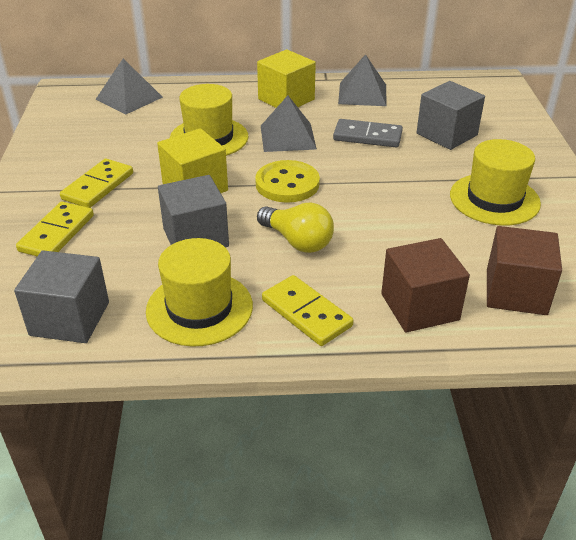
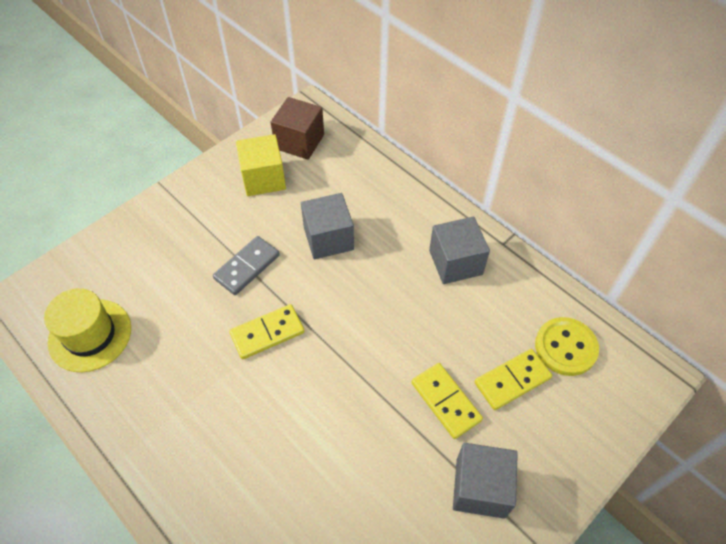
brown cube: [381,238,470,333] [487,226,562,315] = 2 -> [271,97,324,160] = 1
grey pyramid: [95,59,163,114] [261,96,317,152] [338,54,387,106] = 3 -> none = 0
yellow cube: [157,128,228,193] [257,50,316,108] = 2 -> [236,134,286,196] = 1
yellow hat: [146,238,253,347] [170,84,249,156] [450,139,541,226] = 3 -> [44,288,131,372] = 1
yellow light bulb: [257,202,334,253] = 1 -> none = 0

